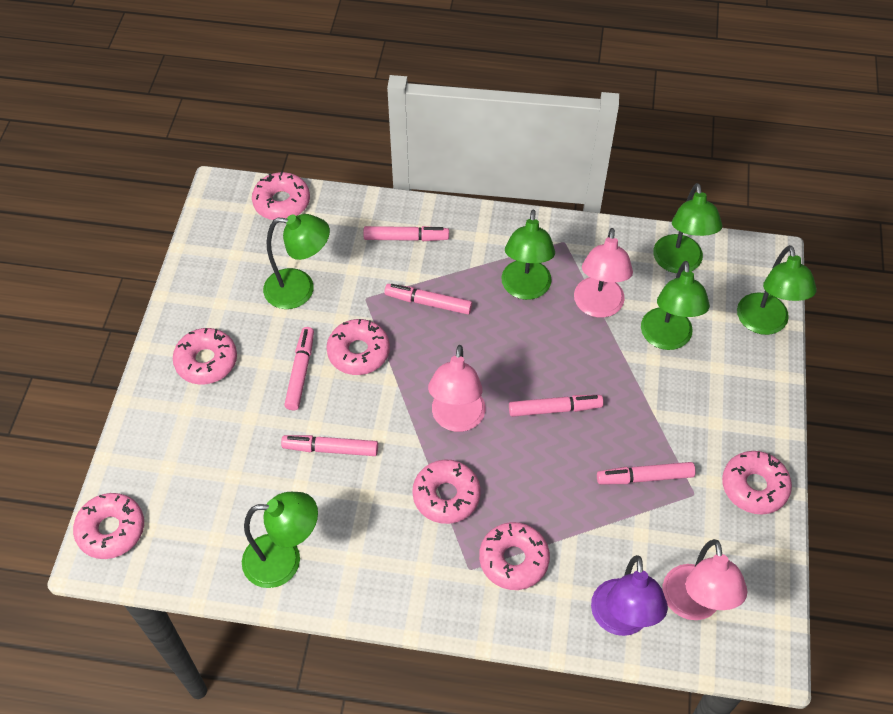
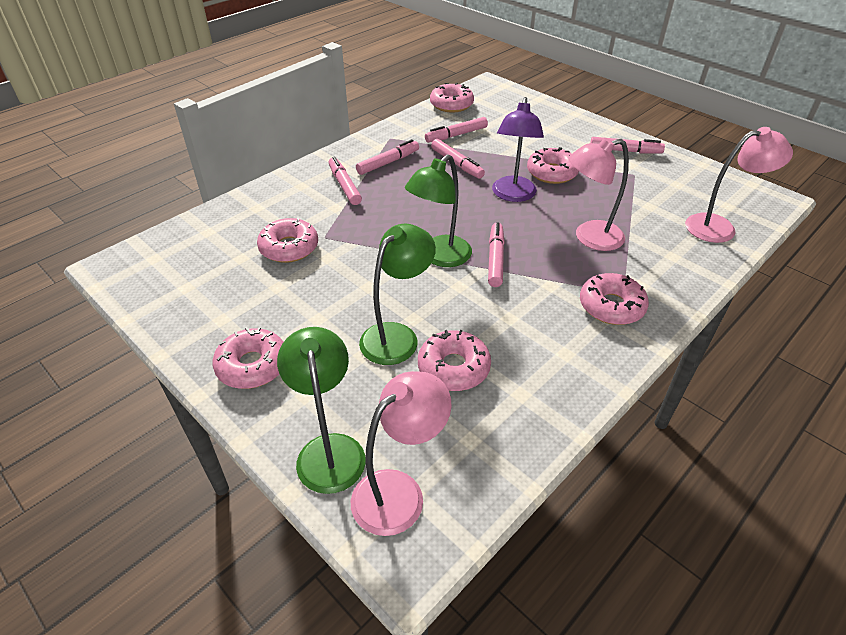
green lamp: [242,492,318,588] [263,214,330,309] [501,210,555,300] [641,261,710,350] [653,183,723,273] [737,245,817,335] = 6 -> [277,327,365,494] [359,223,436,365] [405,154,472,267] = 3
pink donut: [73,493,144,559] [173,328,237,384] [252,171,310,220] [326,319,390,375] [412,460,481,524] [479,522,550,590] [722,451,792,514] = 7 -> [213,327,284,389] [257,218,318,263] [418,330,491,391] [430,83,474,112] [527,147,579,184] [580,273,649,325] = 6

